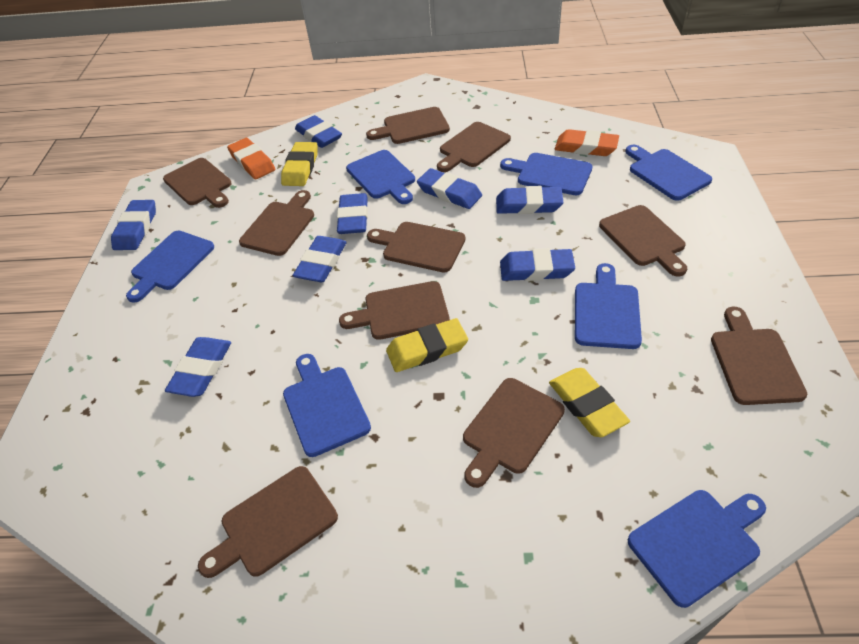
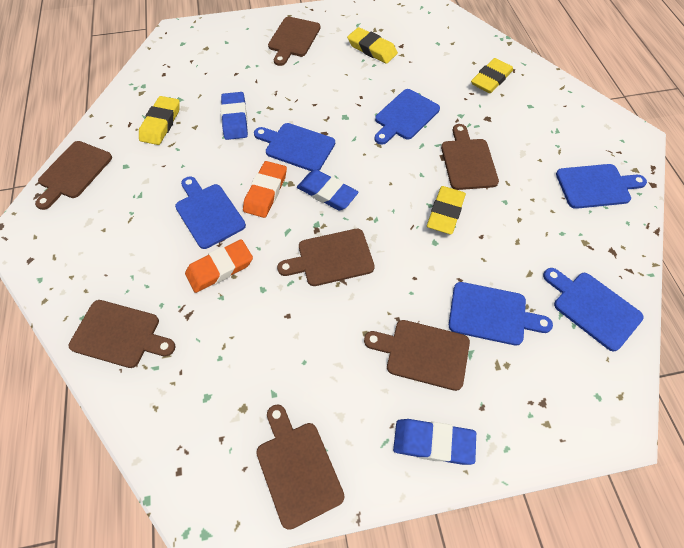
blue cutting board: [126,231,214,303] [283,354,371,457] [346,150,415,204] [500,153,593,195] [575,263,642,349] [625,145,712,201] [628,490,766,608] = 7 -> [175,176,246,249] [254,123,335,171] [374,89,440,145] [449,282,553,346] [543,268,644,352] [556,164,647,209] = 6
blue eraser: [111,200,156,250] [165,337,231,397] [293,236,347,282] [295,115,342,148] [337,193,368,234] [417,168,482,209] [496,186,563,214] [500,248,575,281] = 8 -> [221,92,248,140] [297,169,359,210] [393,419,476,465] = 3
brown cutting board: [163,158,232,208] [198,466,338,578] [239,190,314,256] [339,281,450,340] [366,107,450,144] [367,222,465,273] [437,122,511,172] [463,378,565,488] [599,205,687,277] [711,307,807,405] = 10 -> [35,141,112,210] [69,300,176,368] [256,405,345,530] [268,17,321,66] [277,229,375,286] [364,320,470,391] [441,124,499,190] = 7
yellow eraser: [281,142,318,186] [386,318,468,372] [549,368,630,437] = 3 -> [139,96,180,145] [347,27,398,64] [427,186,466,234] [471,58,513,93] = 4

